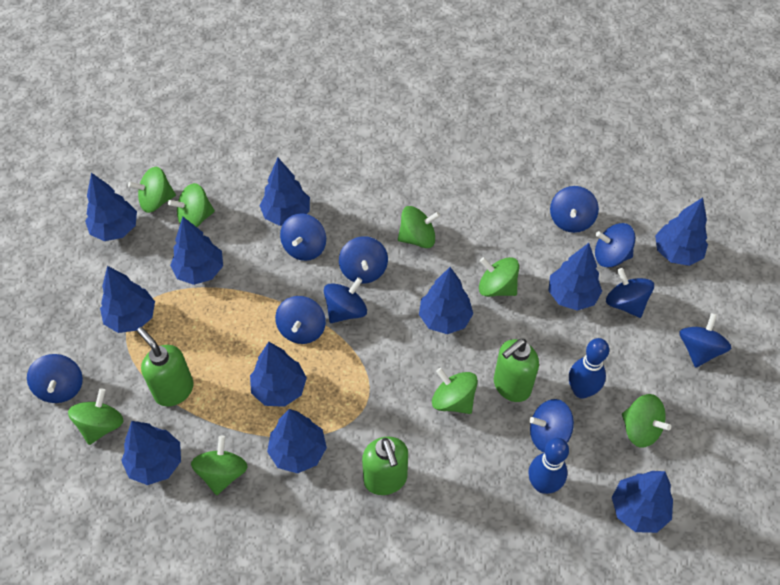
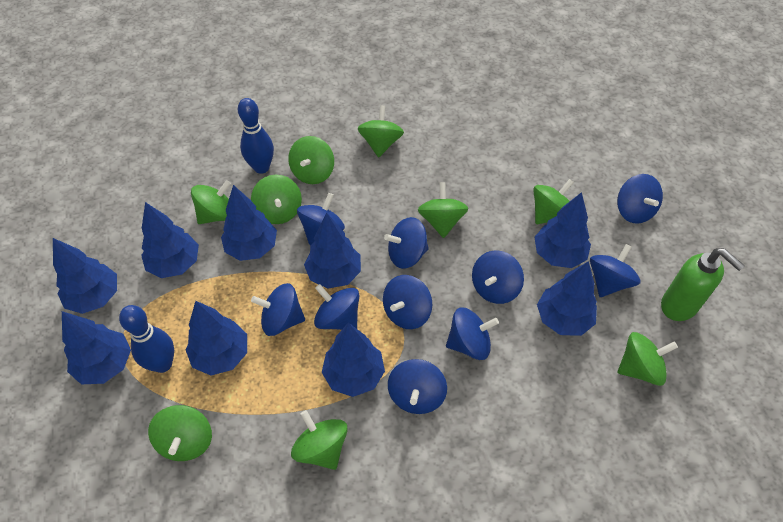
blue tree: [85,173,137,241] [100,266,155,333] [121,421,181,485] [170,217,223,285] [250,342,307,407] [259,158,310,226] [267,409,327,474] [419,267,473,334] [548,243,602,311] [612,471,673,533] [655,197,708,266] = 11 -> [53,238,117,314] [62,311,131,384] [141,202,199,278] [186,301,247,375] [221,185,277,261] [304,212,361,289] [322,322,385,397] [534,192,591,268] [537,261,597,336] = 9
green soap dispenser: [137,327,194,407] [362,437,408,495] [494,339,539,402] = 3 -> [661,248,745,321] = 1
green spinning top: [68,388,124,445] [128,167,176,213] [168,183,215,227] [191,436,248,495] [398,206,440,248] [432,368,478,414] [479,257,519,297] [622,394,671,448] = 8 -> [148,405,212,461] [191,180,231,224] [251,175,302,224] [288,136,334,184] [291,410,348,470] [358,105,404,157] [418,182,469,238] [533,179,574,224] [618,332,678,386] = 9

